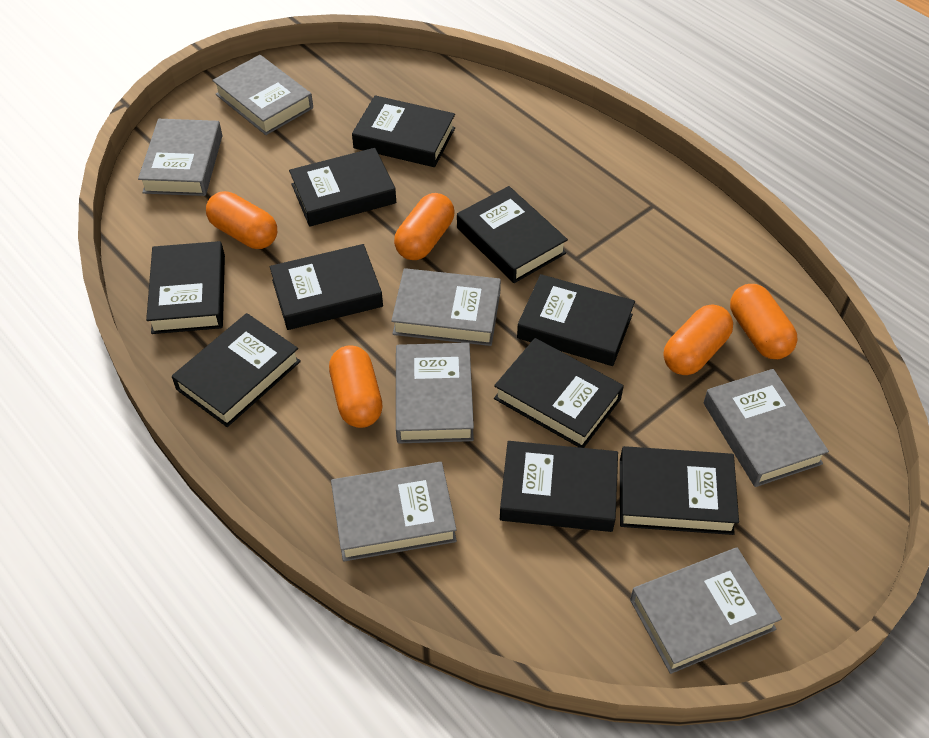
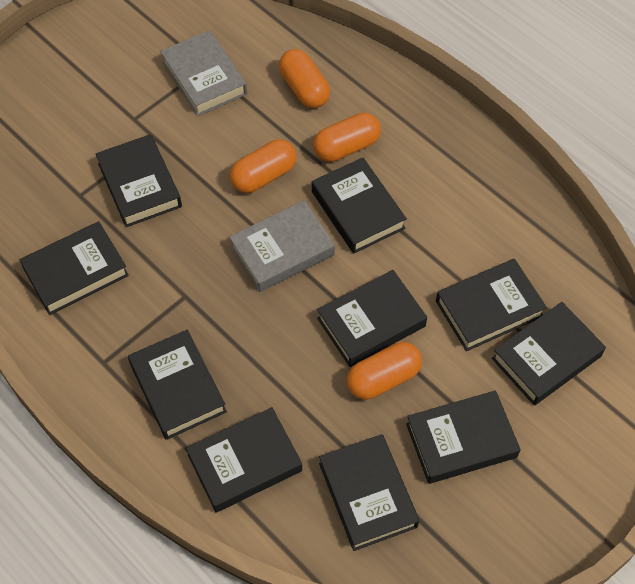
grey book: [138,119,223,196] [212,55,313,135] [331,462,457,561] [391,268,501,346] [396,343,474,443] [630,548,782,674] [704,369,829,487] = 7 -> [160,30,247,116] [229,200,335,292] = 2
orange capsule: [206,191,277,249] [329,345,383,428] [394,193,454,260] [664,304,733,375] [730,284,798,359] = 5 -> [230,139,297,193] [279,49,330,108] [313,113,381,162] [347,342,422,399] = 4

